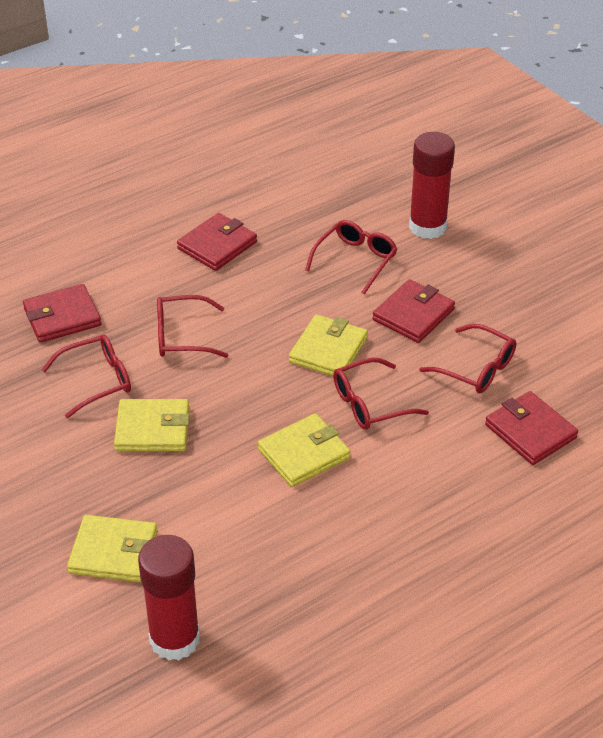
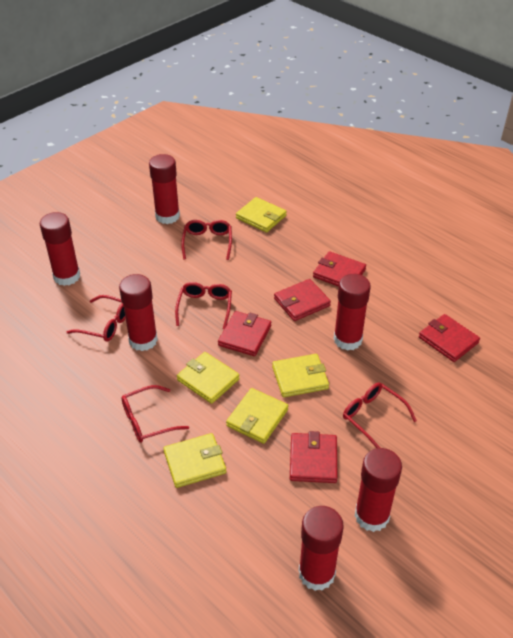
red glue stick: [138,535,200,660] [409,132,455,239] = 2 -> [40,212,80,286] [119,274,158,351] [149,154,180,224] [299,506,344,591] [334,274,371,351] [355,448,402,532] = 6
red wallet: [23,284,101,343] [177,213,257,271] [373,279,455,343] [485,391,578,465] = 4 -> [218,311,271,356] [274,279,331,321] [290,431,338,483] [313,251,366,287] [419,314,480,362] = 5
yellow wallet: [67,515,158,582] [114,399,190,451] [258,413,351,487] [289,314,368,376] = 4 -> [163,433,226,488] [177,352,240,404] [226,388,289,444] [236,197,287,233] [272,354,329,397] = 5

